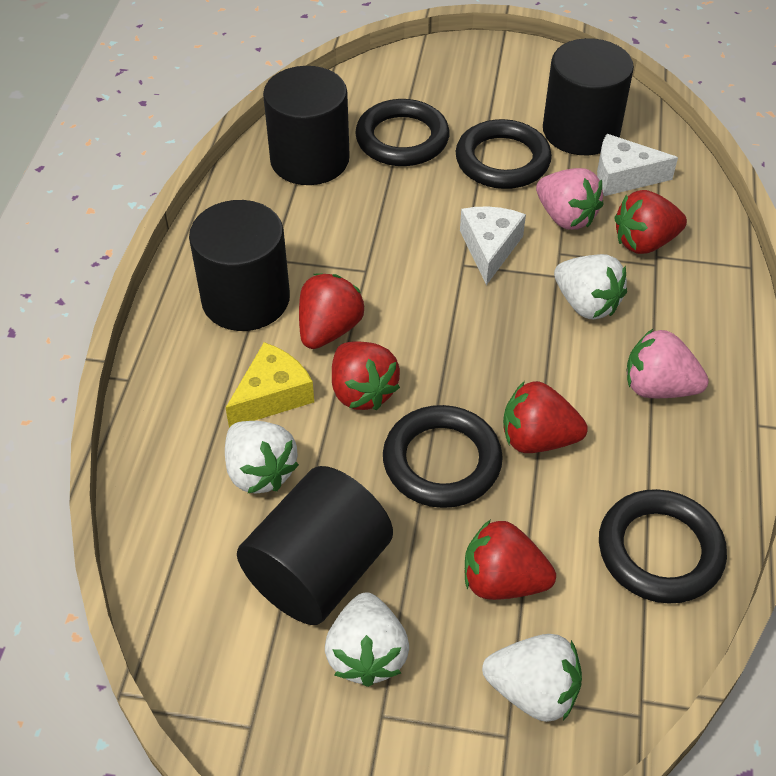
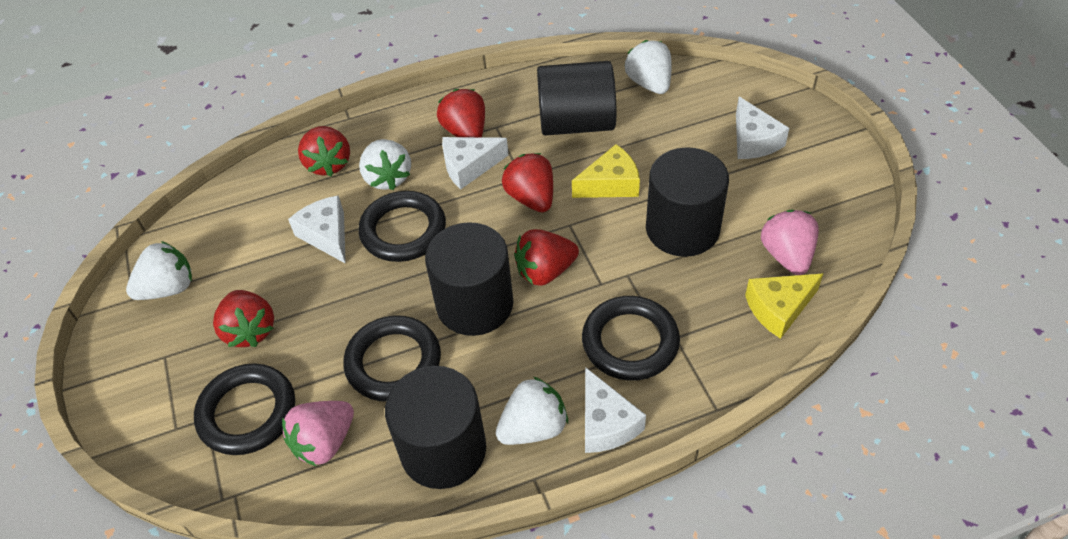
white cheese: [460,206,526,285] [597,134,678,196] = 2 -> [288,195,346,264] [442,137,508,189] [585,367,646,453] [736,97,789,159] = 4
yellow cheese: [226,342,314,428] = 1 -> [572,144,640,198] [745,274,823,339] = 2

